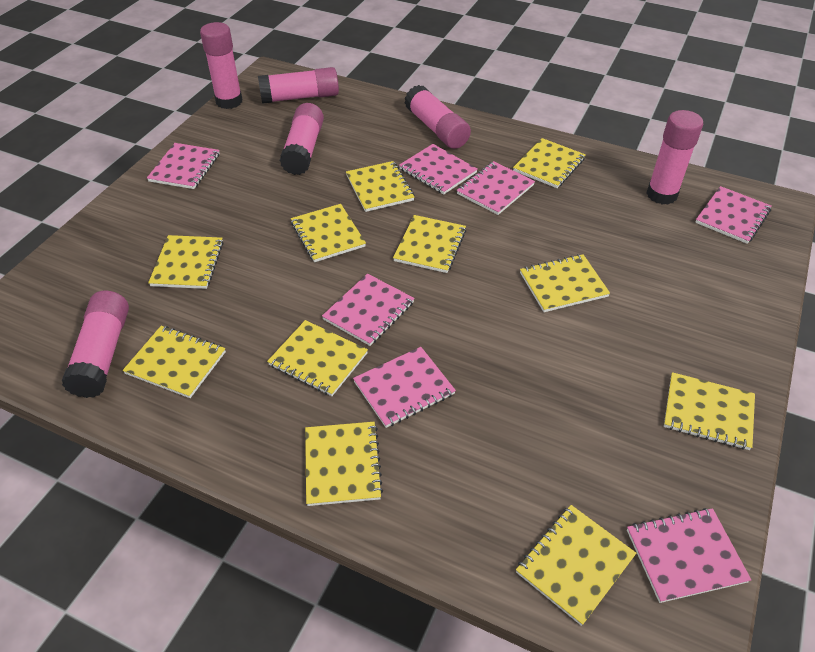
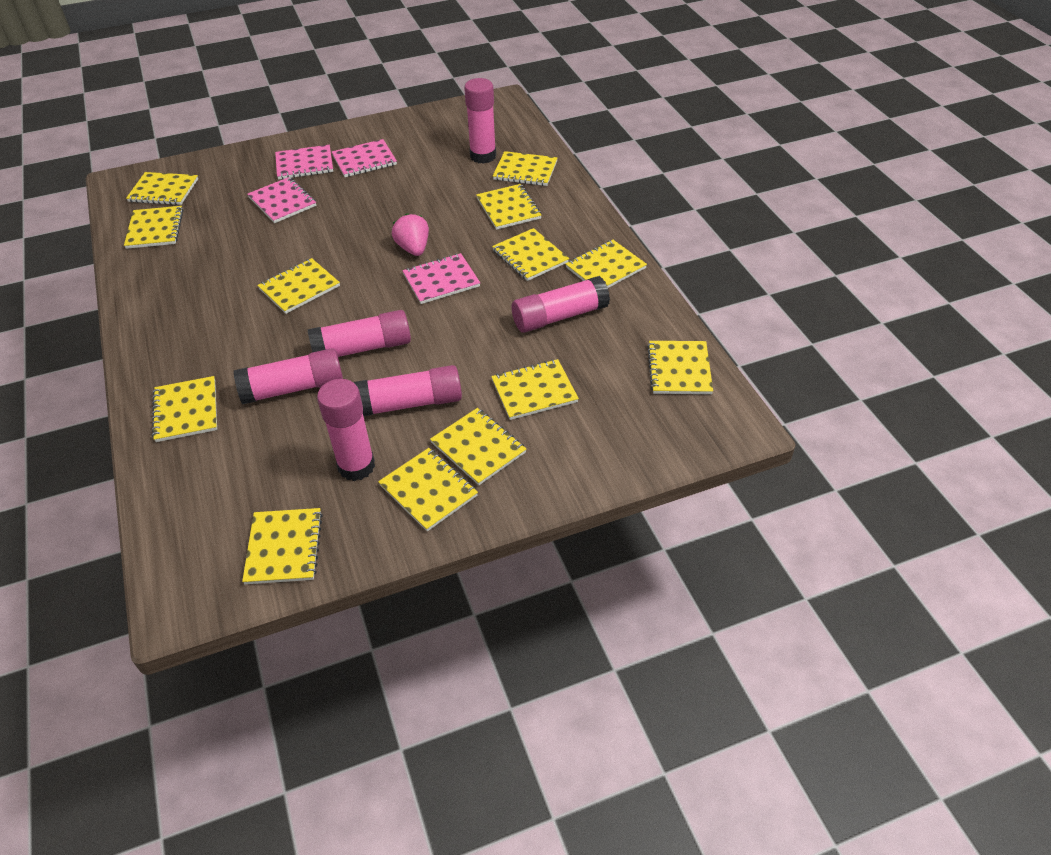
pink notebook: [147,143,220,189] [322,274,415,346] [353,347,456,428] [399,144,477,195] [456,161,535,215] [627,508,751,603] [695,186,771,244] = 7 -> [247,177,316,223] [275,145,333,179] [332,139,397,177] [402,253,480,304] = 4
pink strawberry: none = 0 -> [392,213,429,256] = 1
yellow notebook: [123,326,226,398] [148,235,223,289] [267,320,368,396] [291,204,366,262] [305,422,383,506] [346,161,414,212] [393,215,466,273] [513,138,586,188] [516,505,636,626] [520,254,610,312] [664,372,755,450] = 11 -> [124,206,183,249] [126,172,198,205] [152,376,217,442] [242,508,323,584] [257,258,340,314] [378,448,478,531] [430,408,526,485] [476,184,542,230] [491,359,579,420] [492,228,569,281] [493,151,558,186] [565,240,647,288] [647,341,713,394] = 13

